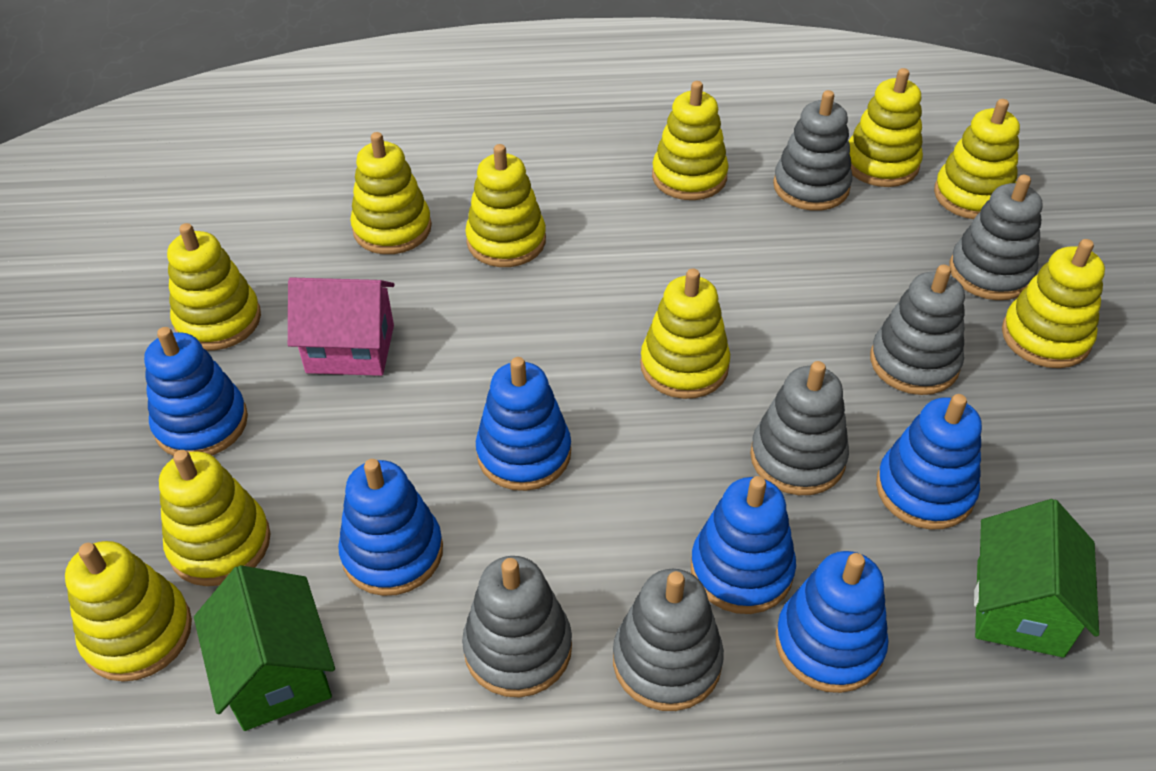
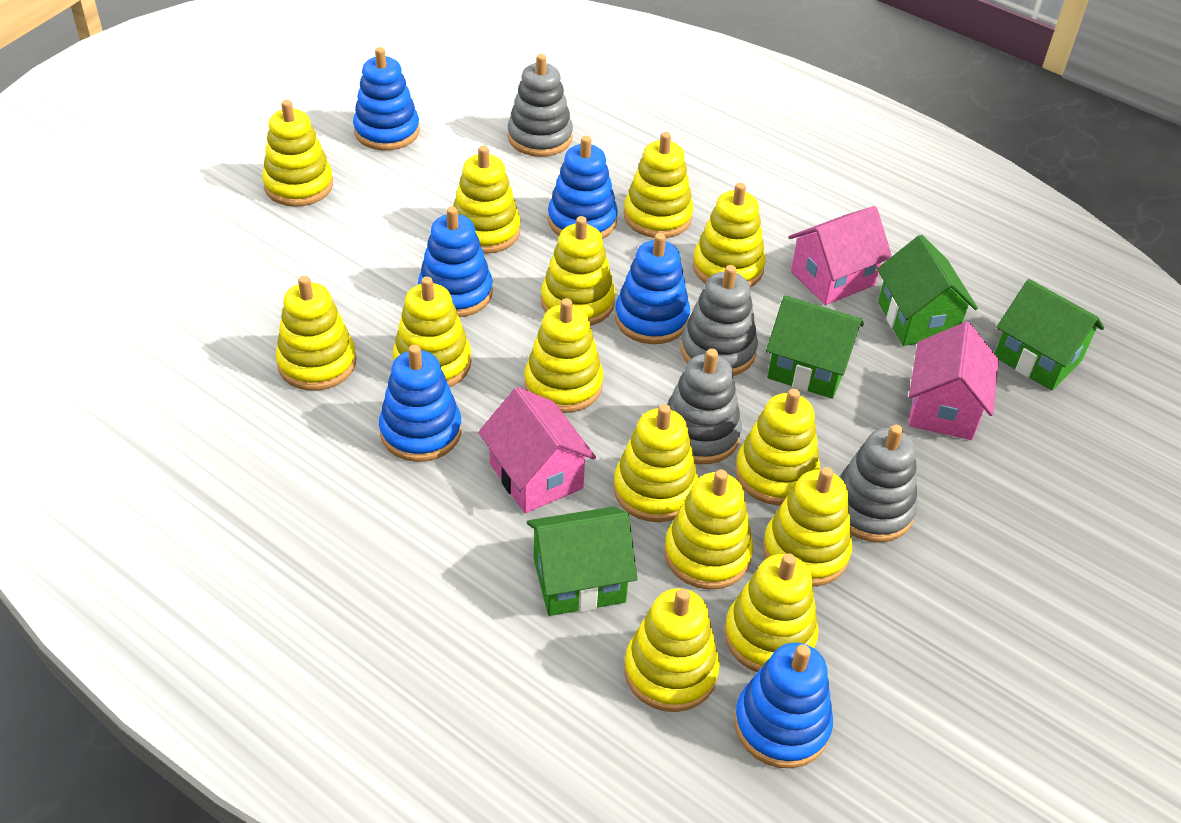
green house: [194,565,335,731] [974,499,1099,657] = 2 -> [527,507,637,616] [766,295,864,399] [877,235,978,346] [994,279,1104,390] = 4
grey stacking toy: [462,556,572,697] [613,569,724,711] [750,361,849,495] [773,90,852,211] [870,265,965,395] [949,175,1042,300] = 6 -> [508,54,573,157] [667,349,742,464] [681,265,758,376] [840,425,917,542] = 4
pink house: [288,277,395,376] = 1 -> [478,387,596,513] [789,206,892,305] [909,322,999,440] = 3
yellow stacking toy: [65,541,192,682] [159,450,271,586] [167,223,261,351] [350,132,432,254] [465,144,546,267] [640,268,730,399] [652,81,729,200] [849,68,923,187] [934,99,1020,219] [1002,239,1105,368] = 10 -> [262,100,333,207] [275,276,356,391] [393,276,471,387] [453,146,521,254] [524,298,603,413] [541,216,615,326] [613,404,698,522] [624,132,693,238] [624,588,720,712] [664,469,753,590] [693,183,766,287] [724,553,818,672] [735,389,820,506] [763,467,852,586] = 14

